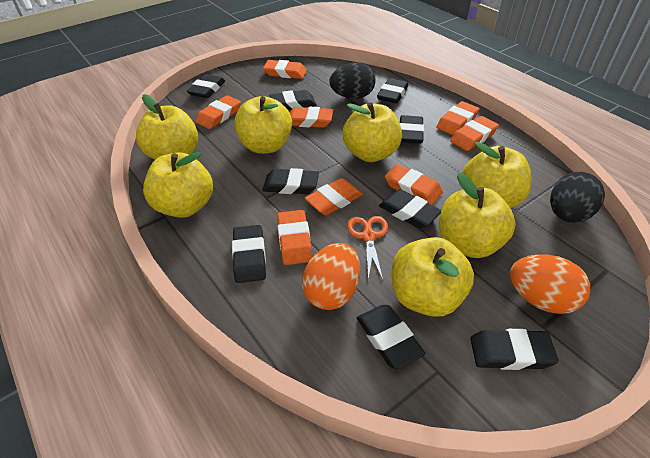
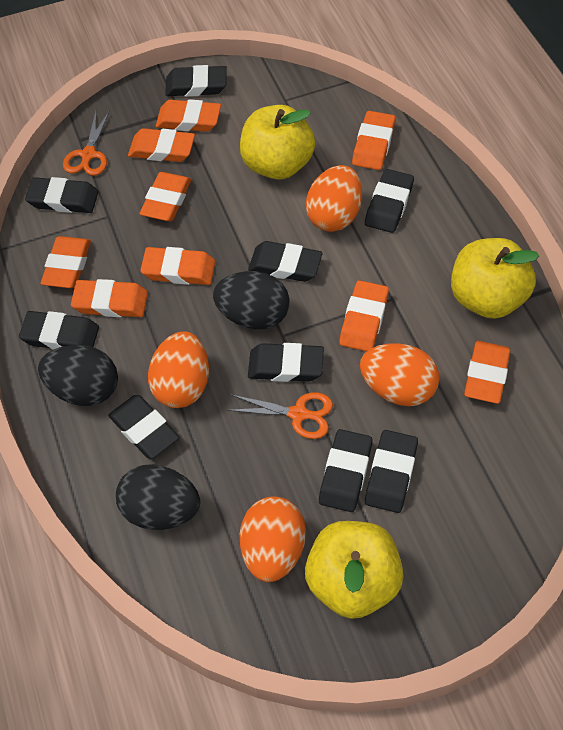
black egg: [330,63,376,99] [550,172,605,223] = 2 -> [38,345,118,406] [116,464,200,530] [213,271,290,329] = 3
orange egg: [302,243,360,310] [510,254,590,314] = 2 -> [148,331,209,408] [240,497,306,582] [306,165,362,232] [360,343,440,406] = 4
orange eraser: [196,95,241,129] [263,60,307,79] [277,210,313,265] [289,107,333,128] [304,178,363,215] [385,164,443,205] [436,101,480,135] [450,116,499,151] = 8 -> [41,236,91,288] [71,279,148,317] [128,128,195,162] [140,172,191,221] [140,247,215,285] [156,99,221,132] [339,280,389,351] [352,111,395,170] [464,341,511,404] = 9
orange scissors: [347,216,388,280] = 1 -> [63,110,110,176] [227,392,333,439] = 2
yellow apple: [136,94,198,160] [143,152,213,218] [234,96,292,154] [343,102,402,162] [392,237,474,317] [439,173,516,258] [462,142,532,208] = 7 -> [240,105,315,180] [305,521,404,619] [451,238,539,319] = 3

